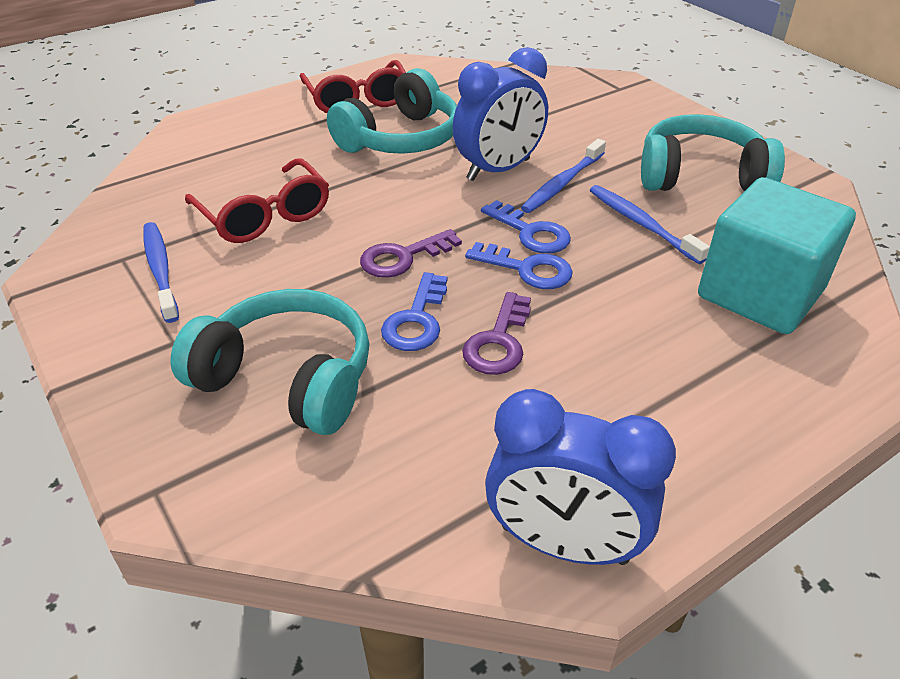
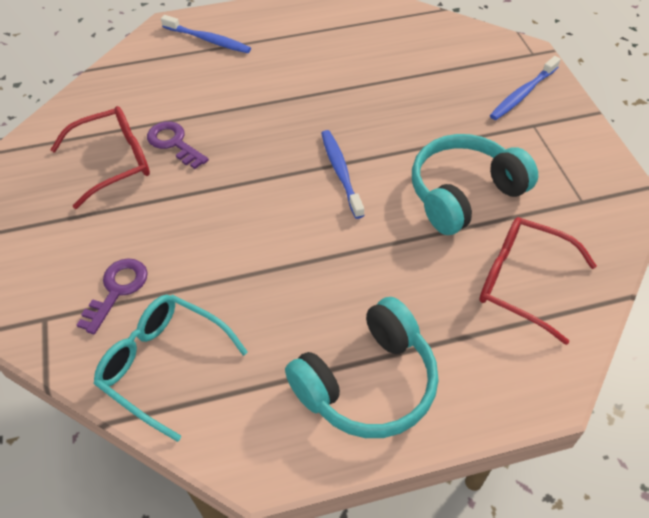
blue clock: [453,47,548,181] [485,389,676,565] = 2 -> none = 0
blue key: [381,272,447,351] [465,242,573,289] [481,200,571,253] = 3 -> none = 0
turquoise cube: [698,177,856,334] = 1 -> none = 0
turquoise glasses: none = 0 -> [94,295,248,442] = 1
turquoise headphones: [170,289,369,435] [327,68,457,154] [641,114,785,191] = 3 -> [285,297,438,438] [412,134,538,235] = 2

